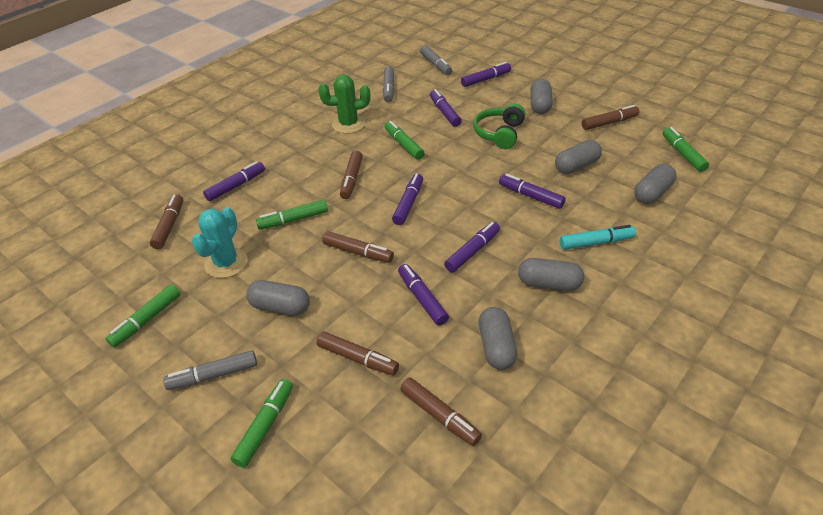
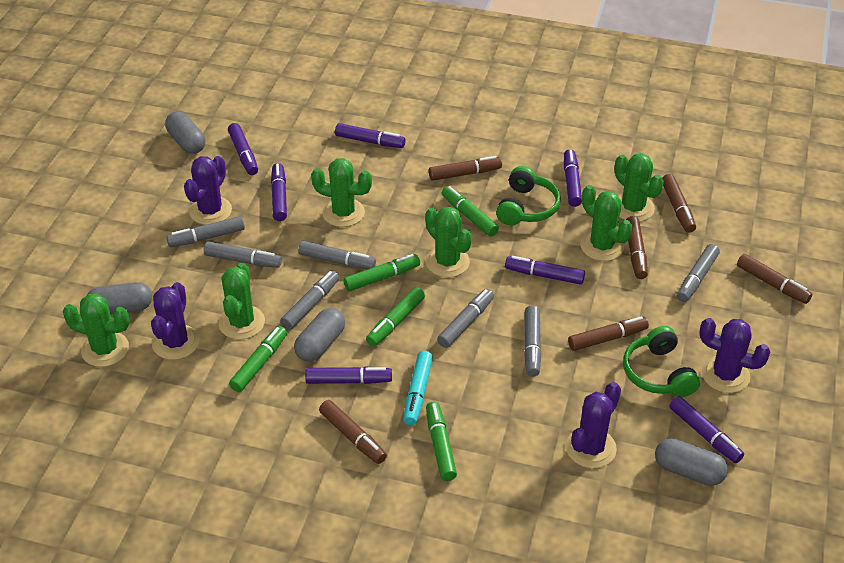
green cactus: [318,75,370,134] = 1 -> [63,293,130,367] [218,263,265,339] [311,158,372,227] [425,207,472,277] [580,185,633,261] [615,153,664,222] = 6
green headphones: [473,103,525,149] = 1 -> [496,166,561,225] [623,326,700,397] = 2
grey capsule: [246,280,310,316] [479,307,518,370] [518,258,584,291] [530,79,553,114] [555,140,602,174] [634,164,676,204] = 6 -> [87,282,152,315] [165,111,205,154] [294,308,345,362] [655,438,728,486] = 4
grey marker: [163,350,257,390] [383,66,394,102] [420,45,452,75] = 3 -> [166,216,245,247] [204,241,282,268] [280,270,339,330] [298,241,376,269] [437,289,494,348] [524,305,542,377] [677,244,720,302] = 7
purple cactus: none = 0 -> [151,282,199,360] [184,156,232,225] [566,382,621,468] [699,318,770,393] = 4
turquoise cactus: [192,207,248,278] = 1 -> none = 0

